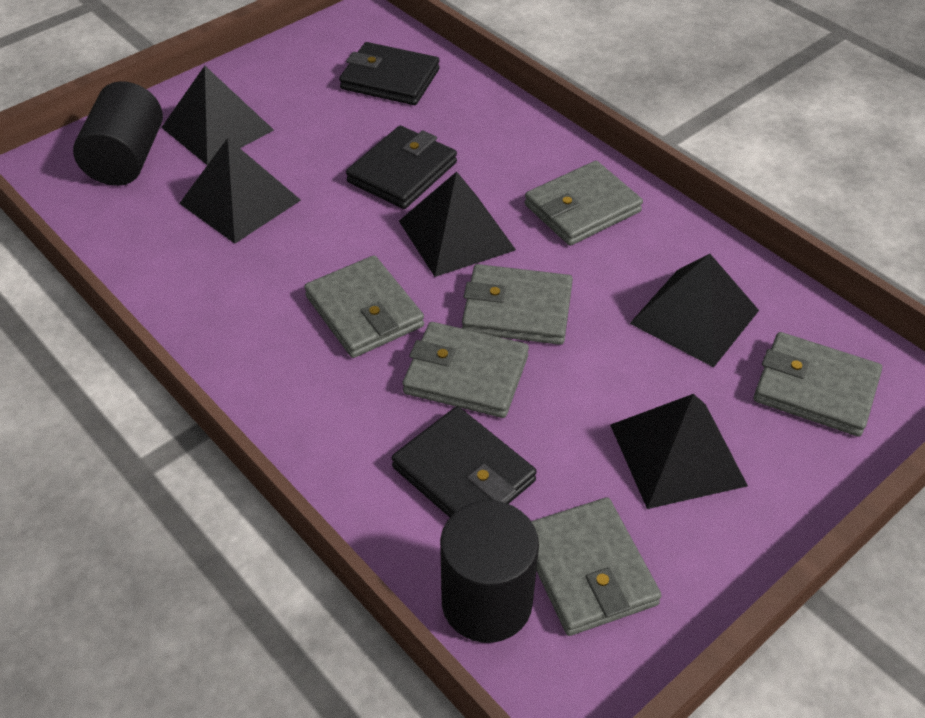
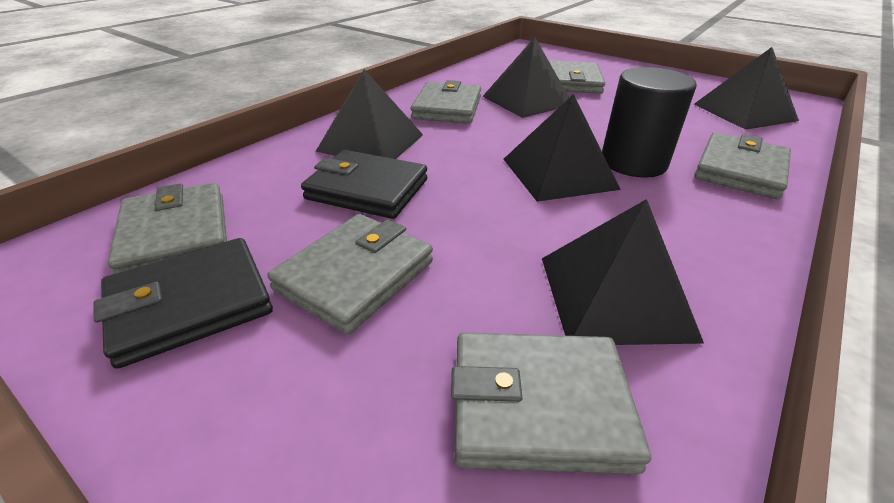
black cylinder: [73,81,163,186] [440,500,539,643] = 2 -> [602,67,697,178] = 1
black wallet: [339,42,440,105] [346,126,457,209] [392,406,537,518] = 3 -> [93,238,273,369] [301,150,427,219] = 2

